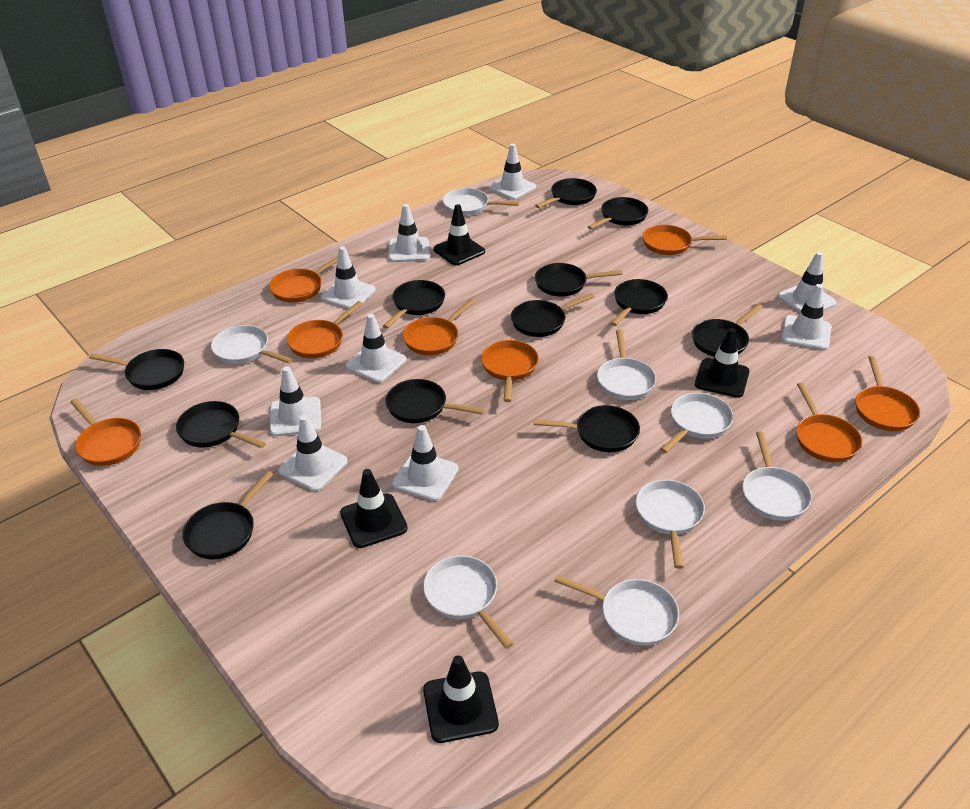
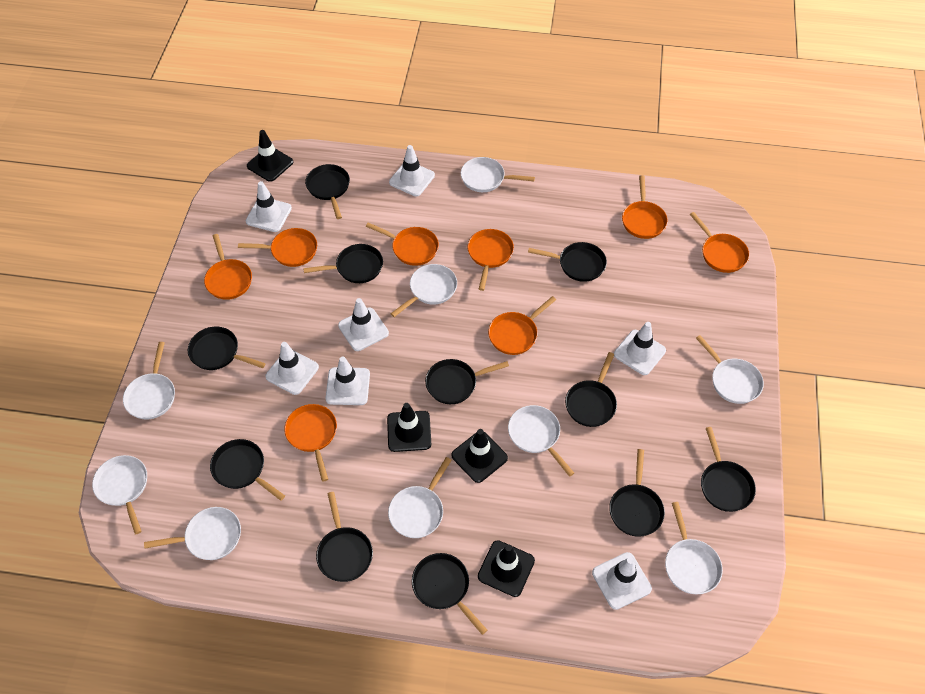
black pan: [89,349,184,390] [176,401,266,448] [182,471,273,559] [383,280,445,329] [385,379,485,423] [511,293,595,337] [534,405,640,452] [535,178,597,208] [535,263,622,297] [588,197,648,230] [611,279,668,326] [692,304,763,357] = 12 -> [188,327,266,370] [210,439,285,501] [303,244,383,283] [305,164,350,219] [316,492,373,582] [412,553,487,635] [425,359,509,404] [528,242,607,282] [565,352,617,427] [609,449,665,537] [701,427,756,512] = 11
white pan: [211,325,293,364] [423,555,513,649] [443,188,519,216] [554,574,679,646] [597,330,656,400] [636,480,705,569] [660,393,734,453] [742,431,812,521] = 8 -> [92,455,147,535] [123,342,175,420] [144,507,241,560] [388,457,451,538] [390,264,457,317] [461,157,535,192] [508,405,574,477] [665,502,723,594] [696,335,764,404] = 9
white traffic cone: [270,366,321,436] [278,415,348,492] [321,246,376,309] [345,314,406,383] [389,204,430,262] [392,425,459,501] [489,144,536,200] [778,252,837,313] [781,284,831,350] = 9 -> [246,181,292,232] [265,342,319,395] [326,357,370,405] [338,298,389,351] [389,145,435,197] [592,552,652,610] [614,322,666,375] = 7

